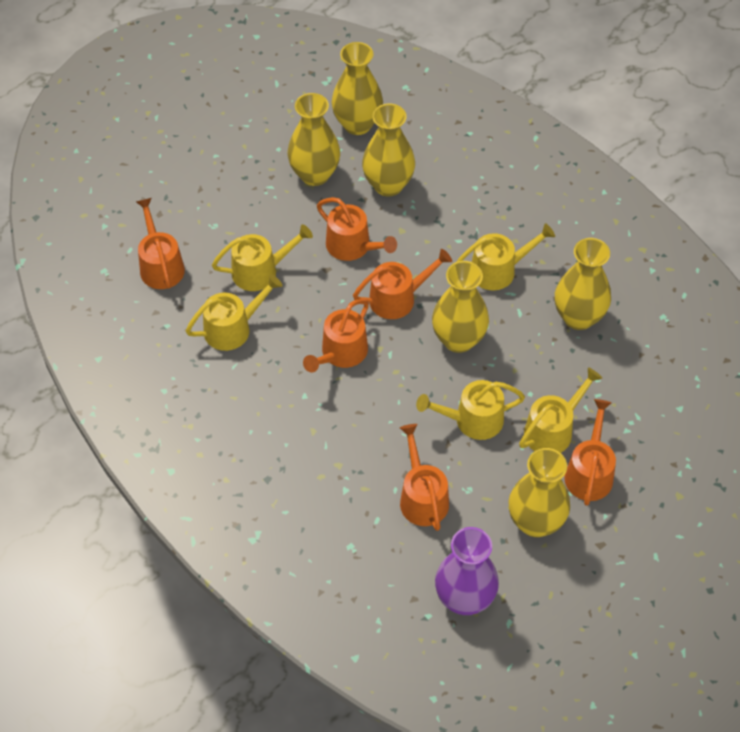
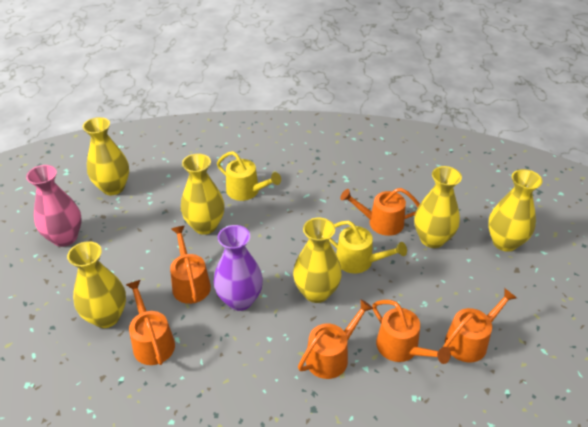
pink vase: none = 0 -> [26,165,82,247] = 1
yellow watering can: [186,274,282,351] [212,224,313,291] [416,380,525,440] [456,223,555,290] [519,367,602,453] = 5 -> [217,151,281,201] [329,220,407,274] = 2

